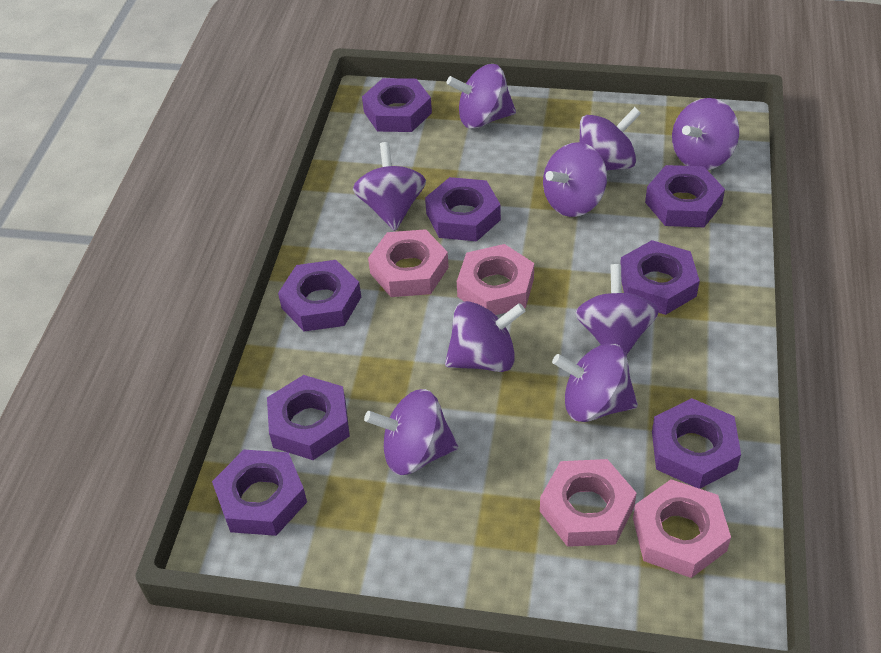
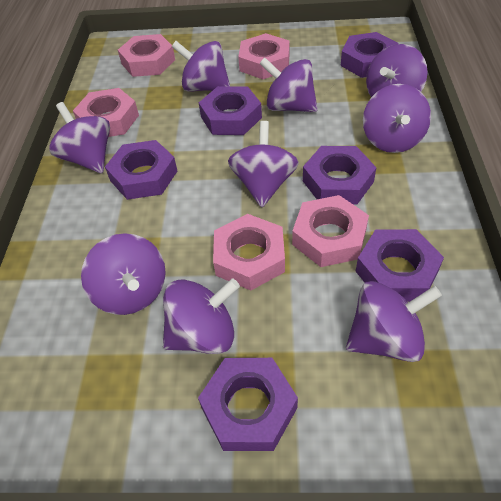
pink nut: [368,229,449,297] [457,244,534,315] [540,459,637,547] [633,479,731,578] = 4 -> [73,88,139,137] [118,34,175,77] [213,214,285,291] [238,33,290,79] [292,195,369,267] = 5
purple nut: [212,450,307,536] [267,375,350,460] [278,260,361,332] [362,78,432,132] [425,177,501,241] [620,240,700,315] [645,165,725,227] [652,398,741,489] = 8 -> [105,140,177,200] [198,358,298,451] [199,86,262,135] [303,146,377,205] [341,32,398,78] [355,229,444,302] = 6

